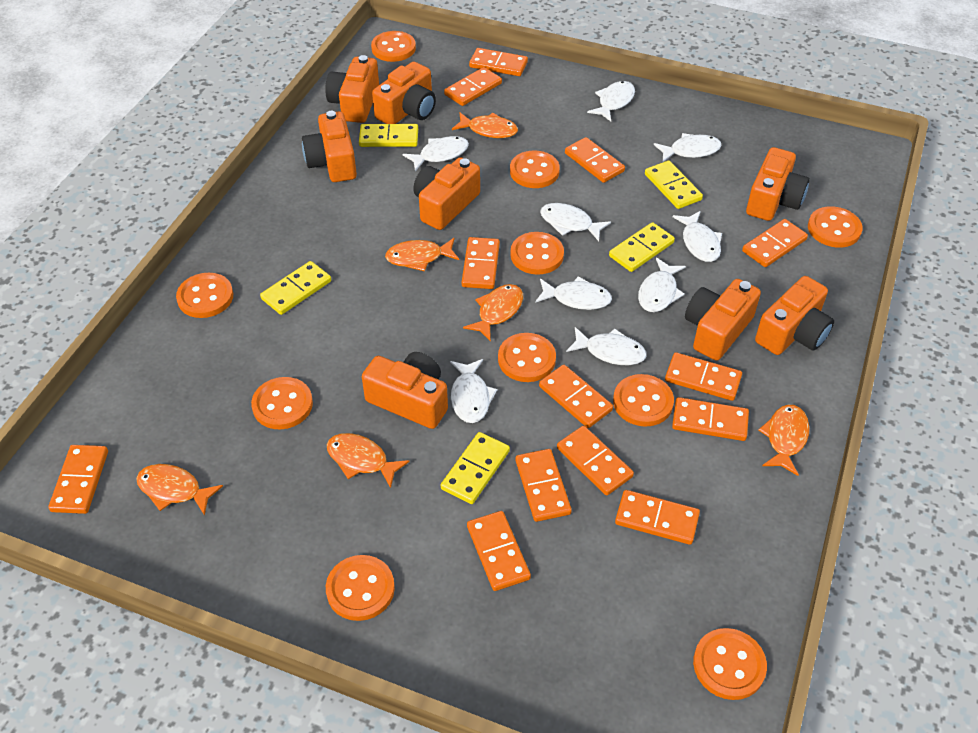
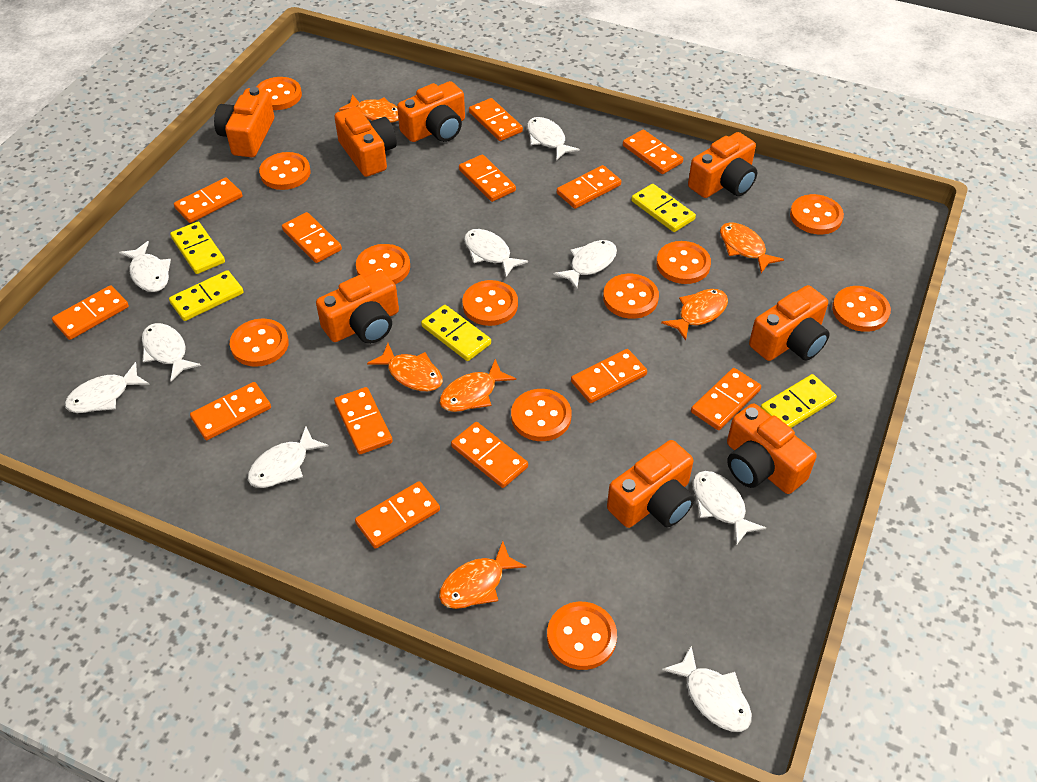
orange button: [176,273,233,318] [251,377,313,429] [326,555,395,621] [371,31,416,62] [498,333,556,382] [510,151,560,188] [510,232,564,275] [613,374,674,427] [693,628,767,700] [808,206,863,248] = 10 -> [230,318,289,367] [256,77,302,110] [259,152,310,190] [356,244,410,284] [462,280,518,326] [511,389,571,441] [547,602,617,670] [603,274,659,319] [656,241,711,284] [790,194,844,234] [832,286,891,332] = 11

